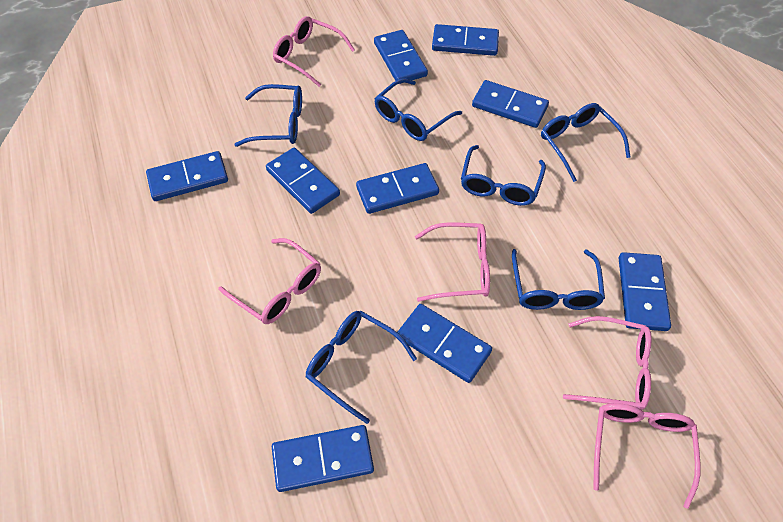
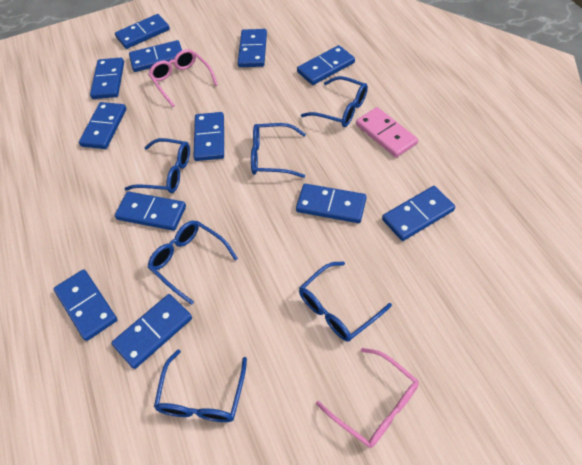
blue domino: [146,151,228,201] [266,148,340,214] [272,425,374,492] [356,163,439,214] [374,30,428,84] [397,304,492,383] [432,24,499,56] [472,80,549,128] [619,252,671,331] = 9 -> [54,269,117,341] [79,102,126,149] [90,58,124,99] [111,294,192,369] [115,14,170,49] [115,192,186,231] [129,40,182,72] [193,112,224,161] [238,29,267,67] [296,184,367,223] [297,45,355,85] [382,186,455,241] = 12
pink domino: none = 0 -> [356,107,418,158] = 1
pink glasses: [218,238,321,324] [273,16,355,87] [415,222,490,302] [563,316,652,410] [593,403,701,509] = 5 -> [148,49,218,107] [316,348,419,448] = 2

